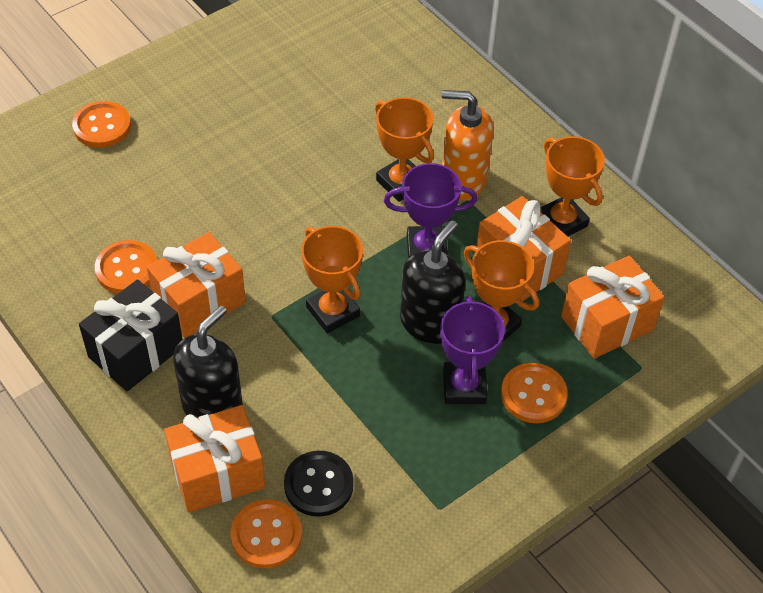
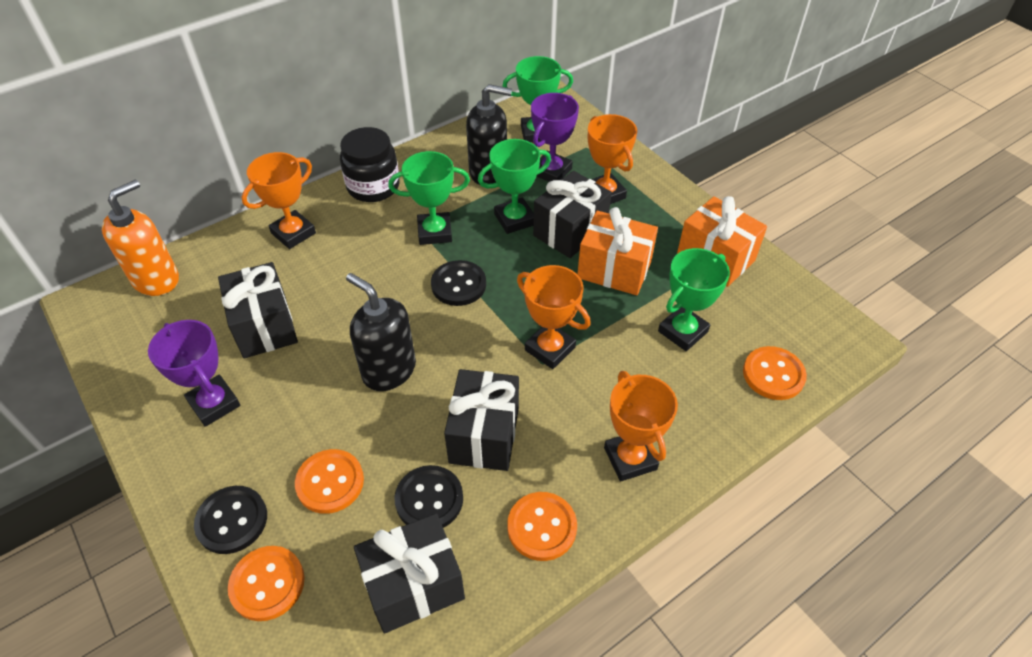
black button: [284,451,354,517] = 1 -> [194,486,267,554] [395,465,463,528] [431,260,486,306] = 3
black gift: [79,279,183,391] = 1 -> [218,262,298,358] [354,513,465,634] [444,369,519,471] [533,171,612,258] = 4
black jar: none = 0 -> [340,127,400,202] = 1
green trophy: none = 0 -> [388,151,470,245] [478,139,551,234] [502,56,573,143] [658,248,730,351] = 4
orange gift: [147,232,246,338] [164,405,265,513] [476,196,571,301] [561,255,665,359] = 4 -> [577,207,658,295] [677,196,767,287] = 2

